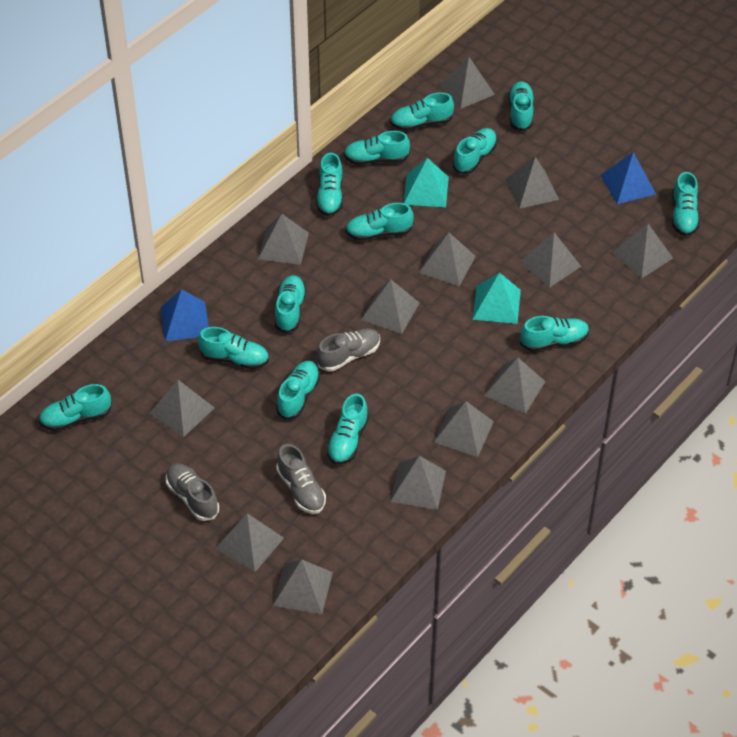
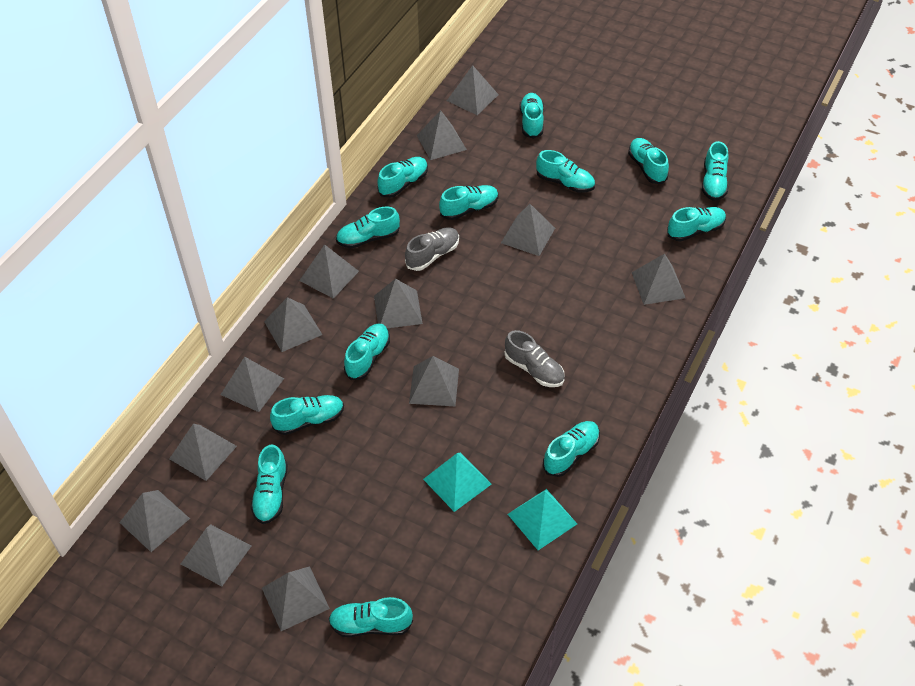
blue pyramid: [161,289,209,342] [601,152,656,204] = 2 -> none = 0
grey shoe: [166,463,219,521] [276,444,326,514] [317,328,380,371] = 3 -> [405,227,459,271] [504,330,565,387] = 2

